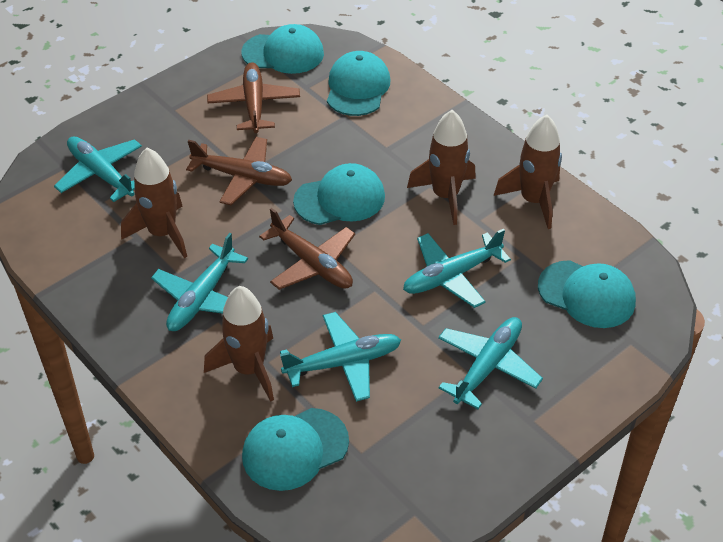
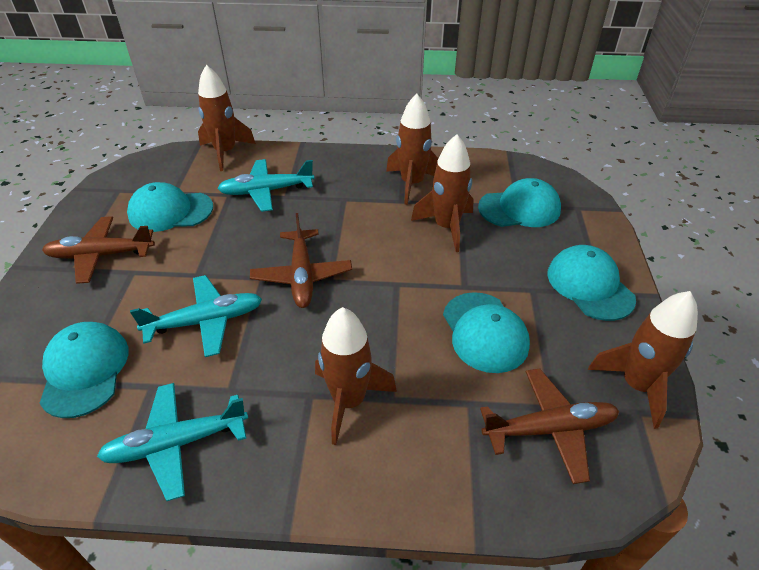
brown rocket: [121,148,187,258] [204,286,274,402] [407,110,476,225] [494,115,562,229] = 4 -> [198,65,256,171] [315,307,397,445] [386,94,439,205] [411,134,474,252] [588,291,698,429] = 5
turquoise plane: [54,137,142,202] [151,233,248,331] [280,312,401,402] [403,229,511,308] [438,317,543,409] = 5 -> [97,383,248,501] [130,275,262,357] [217,159,314,212] = 3

